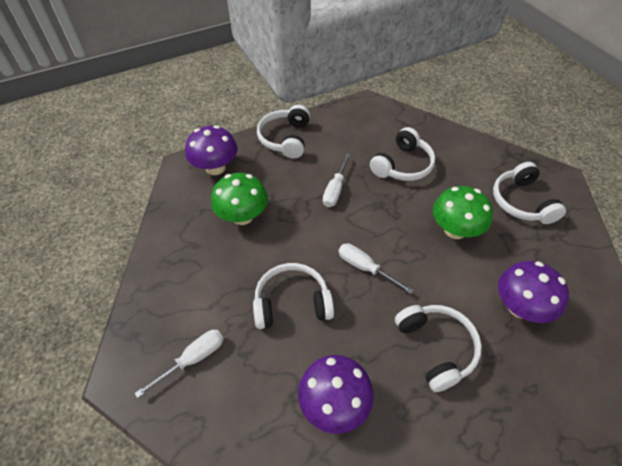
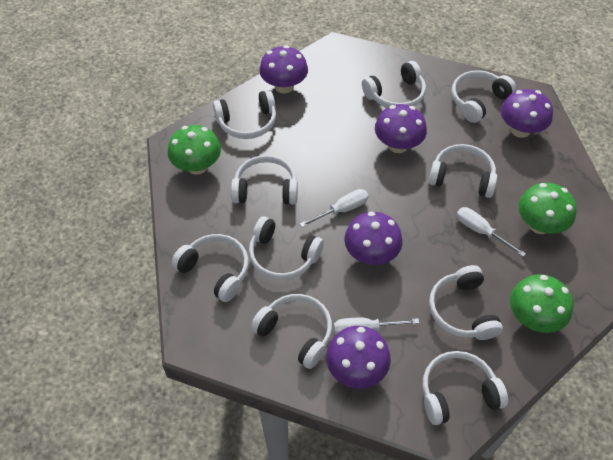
green mushroom: [211,173,268,225] [433,186,493,239] = 2 -> [168,125,221,175] [510,274,573,333] [518,183,577,234] = 3
purple mushroom: [185,125,238,175] [298,355,374,434] [498,261,569,323] = 3 -> [259,45,308,93] [326,326,391,388] [344,212,403,265] [375,104,427,153] [501,89,553,138] = 5
white headphones: [253,263,334,329] [257,105,310,159] [370,127,436,181] [395,305,482,392] [493,162,566,224] = 5 -> [172,234,249,302] [213,90,276,139] [231,155,298,205] [249,216,324,280] [251,294,332,369] [362,61,426,108] [422,351,508,425] [429,144,497,198] [429,265,503,340] [451,70,516,123] = 10

